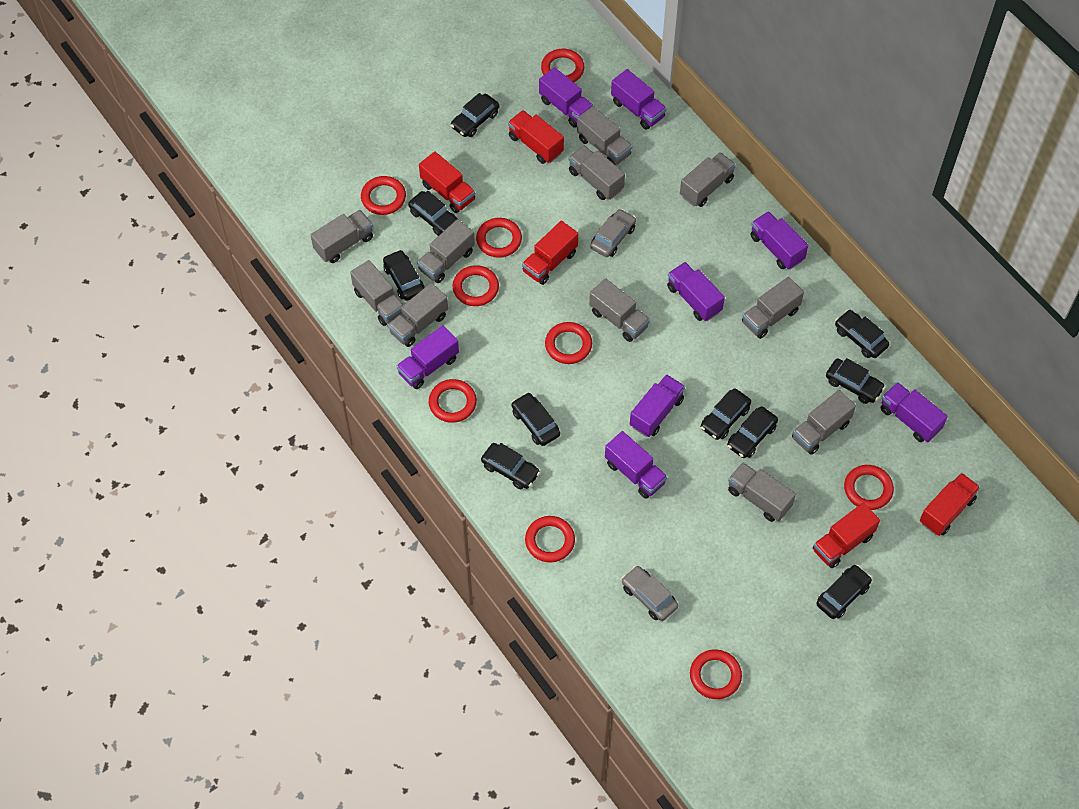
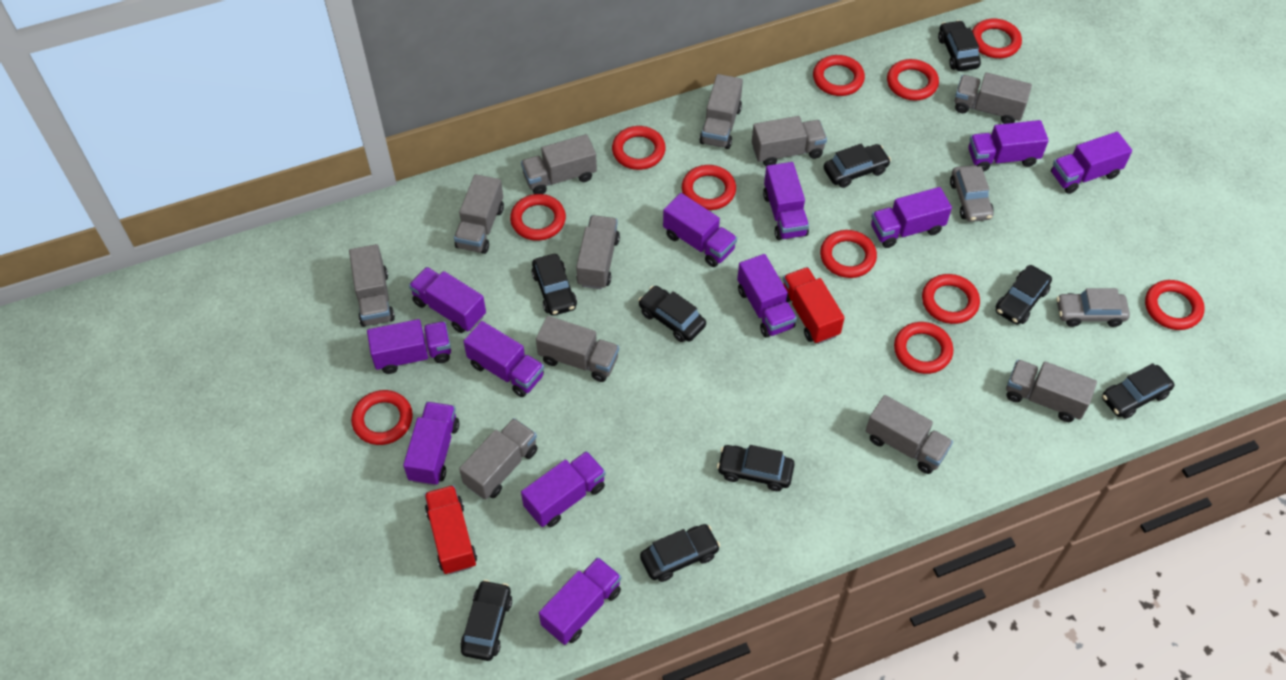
black car: [383,250,425,301] [408,191,457,236] [451,93,499,137] [481,443,540,490] [512,392,560,446] [701,389,751,440] [727,406,778,458] [816,565,872,619] [826,358,885,404] [835,310,889,358] = 10 -> [460,580,512,661] [532,254,577,316] [638,286,706,342] [640,524,720,582] [717,445,795,491] [824,144,891,188] [938,20,981,71] [995,265,1052,325] [1102,363,1174,419] = 9
purple truck: [396,325,459,389] [539,67,594,128] [605,431,667,499] [611,69,666,130] [630,374,685,437] [667,262,725,321] [750,211,808,270] [881,382,948,442] = 8 -> [367,319,451,374] [403,402,459,486] [409,267,486,333] [463,321,544,397] [521,451,606,527] [539,557,621,645] [663,193,737,267] [737,254,797,338] [763,162,809,240] [871,187,952,248] [968,120,1049,172] [1051,131,1132,194] = 12
red ring: [361,176,406,215] [429,379,477,423] [452,265,499,306] [476,218,522,258] [525,516,575,563] [541,49,585,82] [545,322,592,364] [690,649,742,699] [844,465,894,510] = 9 -> [351,390,413,445] [510,194,566,241] [612,126,666,170] [682,165,736,210] [813,55,865,96] [820,230,877,278] [887,59,939,100] [894,322,953,374] [922,274,980,324] [972,19,1022,58] [1145,280,1205,330] = 11
red truck: [419,152,475,213] [508,110,564,164] [522,221,578,285] [813,503,880,568] [920,473,980,536] = 5 -> [424,485,477,574] [783,267,845,344] = 2

